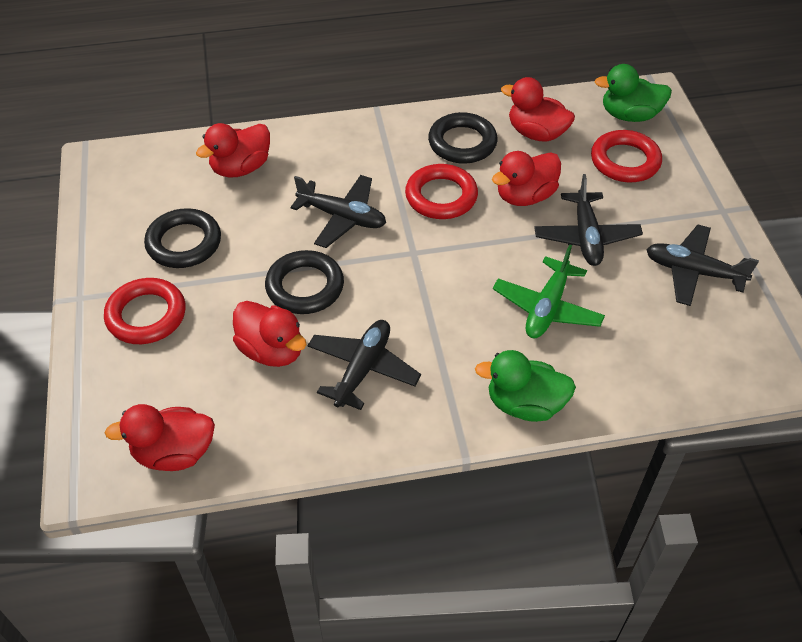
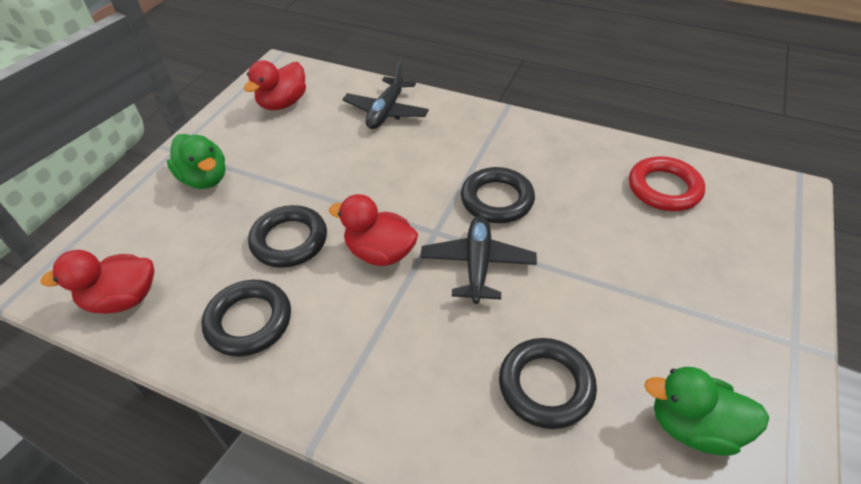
black plane: [290,175,386,248] [307,320,421,410] [534,174,643,266] [646,224,759,306] = 4 -> [342,62,429,129] [420,216,537,304] = 2
black ring: [144,208,221,268] [265,250,344,314] [428,112,498,164] = 3 -> [202,280,291,357] [248,205,327,268] [461,167,535,223] [499,338,597,429] = 4
green plane: [493,244,605,338] = 1 -> none = 0
red duck: [105,404,215,471] [196,123,270,178] [233,301,307,367] [492,151,561,206] [501,77,575,142] = 5 -> [40,250,154,314] [244,60,306,110] [329,194,418,266] = 3
red ring: [104,278,186,344] [405,164,478,219] [591,130,662,182] = 3 -> [629,156,705,211] = 1

